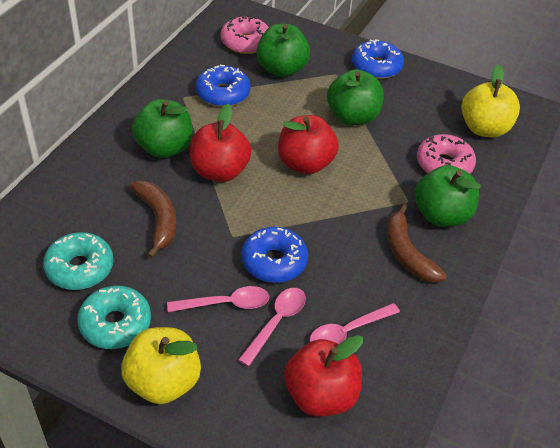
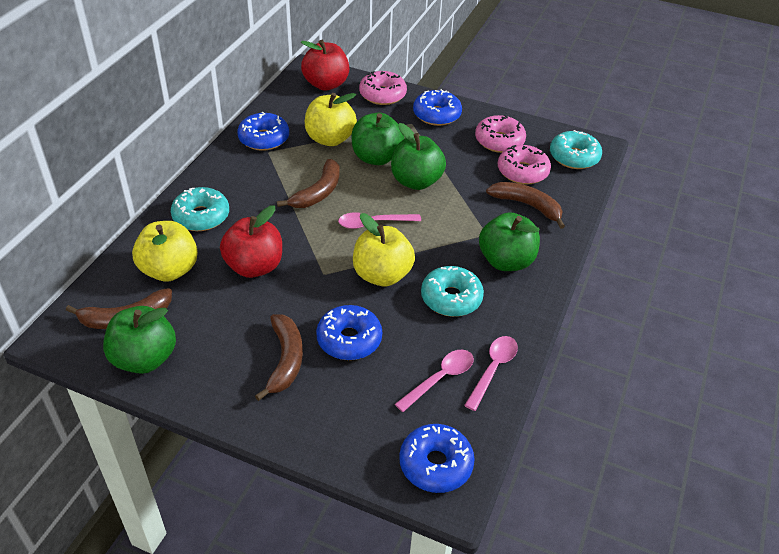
blue donut: [196,65,251,107] [241,227,308,283] [352,40,404,79] = 3 -> [237,112,289,151] [316,305,382,360] [399,424,475,493] [413,89,462,126] = 4
brown banana: [129,180,176,259] [387,203,447,283] = 2 -> [66,288,172,329] [255,314,303,401] [277,159,339,208] [486,182,565,229] = 4
pink donut: [221,15,269,54] [417,134,476,174] = 2 -> [359,71,407,105] [475,115,526,153] [498,145,551,185] = 3
red apple: [190,104,252,182] [278,115,339,174] [284,335,363,417] = 3 -> [220,205,282,278] [301,40,349,90] = 2
turquoise donut: [43,232,113,290] [77,286,151,349] = 2 -> [171,187,229,231] [421,266,484,317] [550,130,602,169] = 3
yellow apple: [121,327,201,404] [461,65,520,137] = 2 -> [132,221,198,282] [305,93,357,146] [353,213,415,286] = 3

